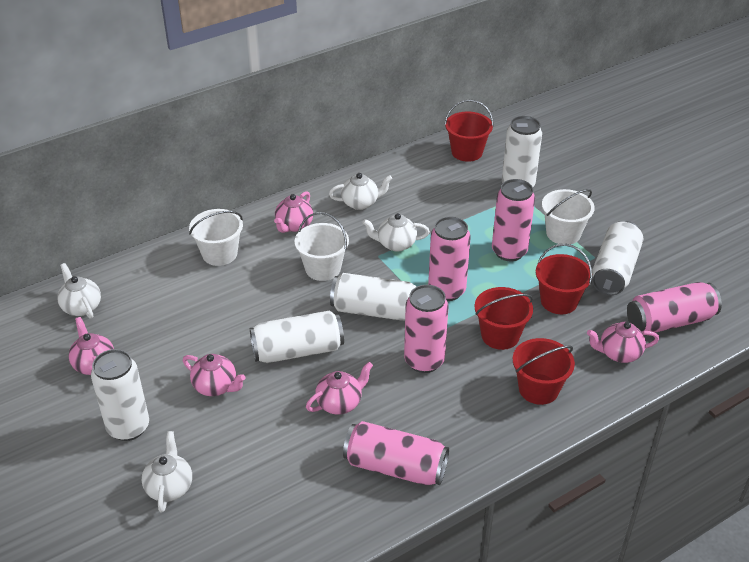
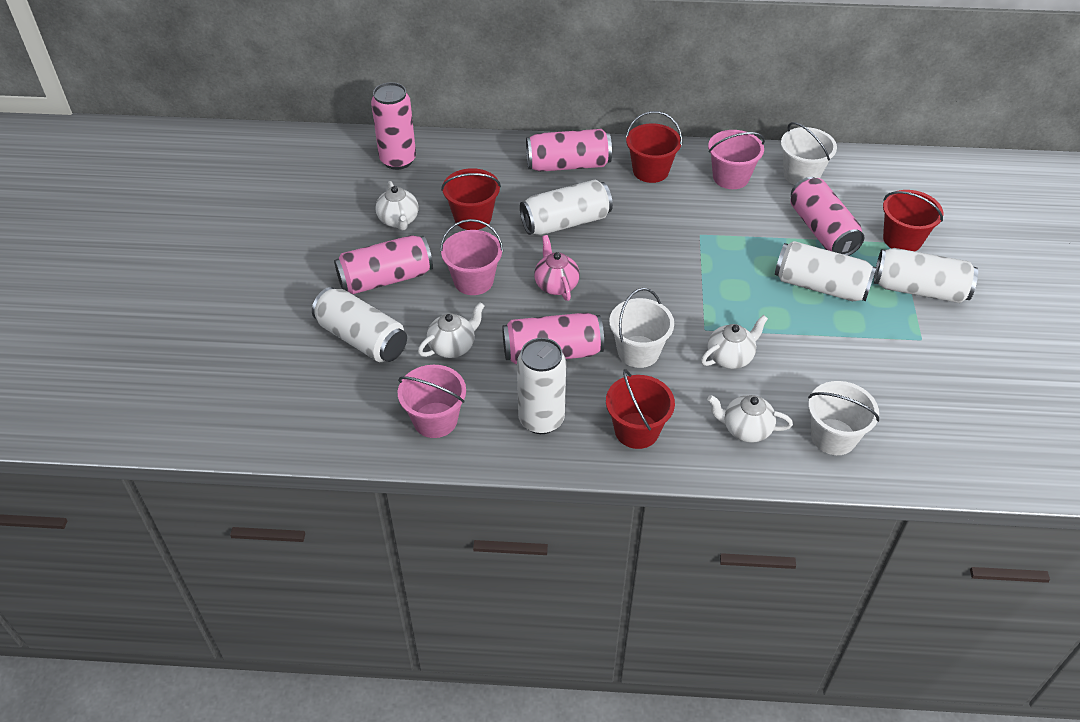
pink bucket: none = 0 -> [398,365,466,438] [440,219,503,295] [708,130,765,189] = 3
pink teapot: [69,317,114,375] [183,354,246,396] [274,191,313,233] [306,362,373,415] [587,322,659,363] = 5 -> [534,235,580,301] = 1

